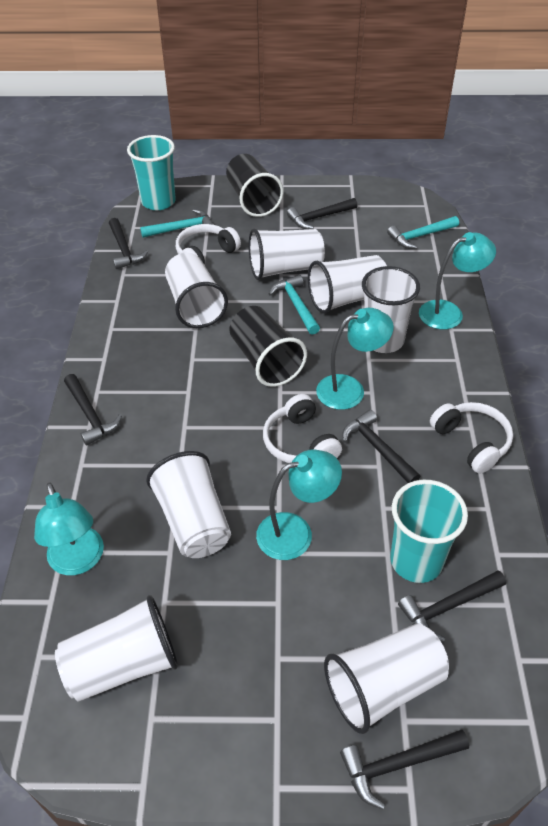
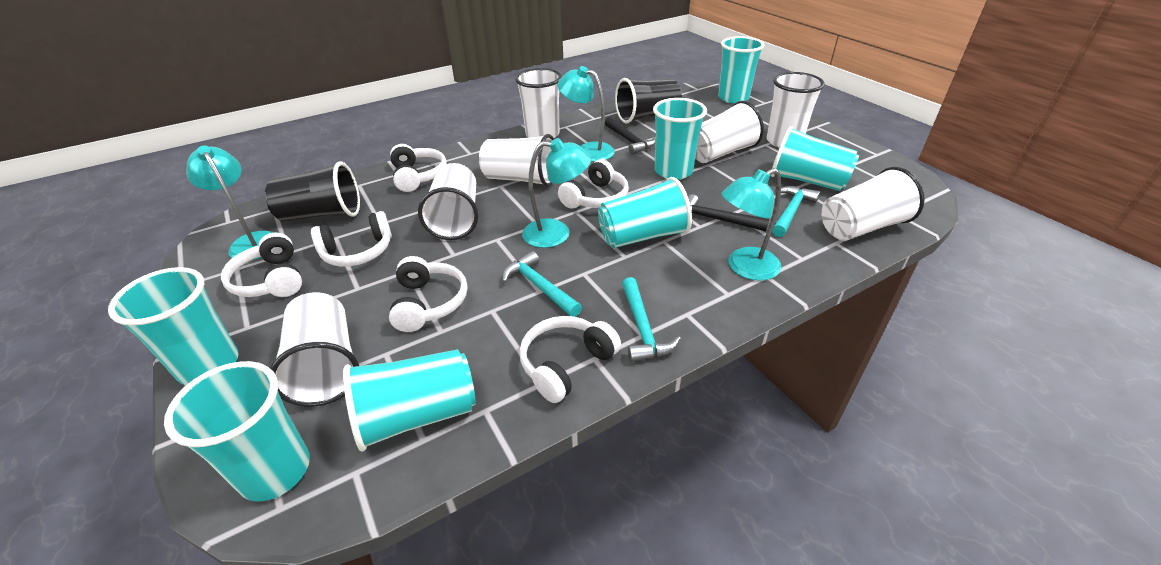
black hammer: [64,374,122,446] [109,218,148,269] [287,198,357,229] [340,730,469,809] [342,410,421,483] [398,570,506,642] = 6 -> [605,117,656,155] [688,194,769,231] = 2
turquoise cup: [127,135,176,210] [390,480,468,583] = 2 -> [108,267,239,385] [164,361,310,502] [343,349,476,451] [598,177,692,248] [653,98,707,180] [718,36,765,104] [771,126,859,191] = 7
white headphones: [176,224,241,265] [263,394,342,463] [430,402,513,474] = 3 -> [221,233,302,297] [311,211,392,267] [389,256,468,332] [390,144,447,192] [519,316,621,403] [558,159,629,208] = 6

